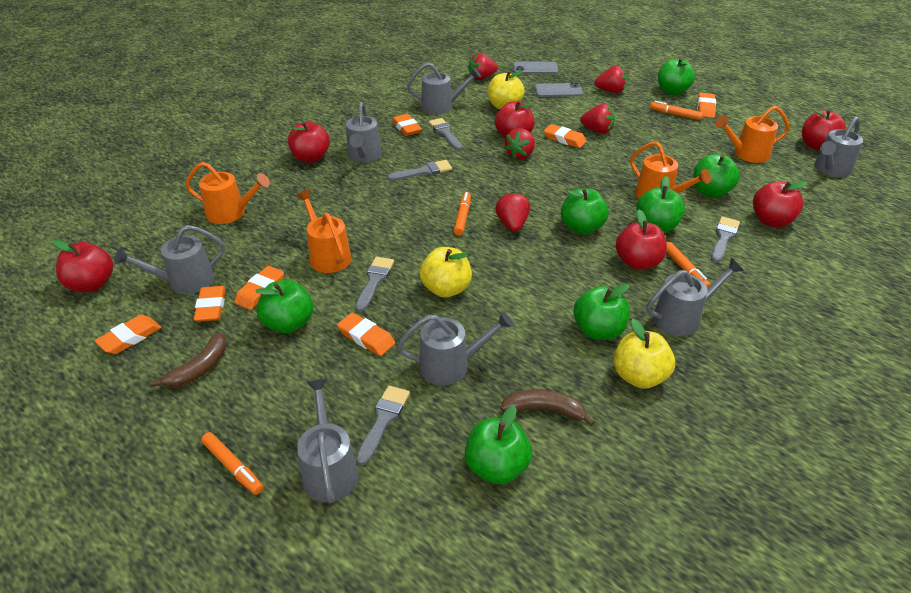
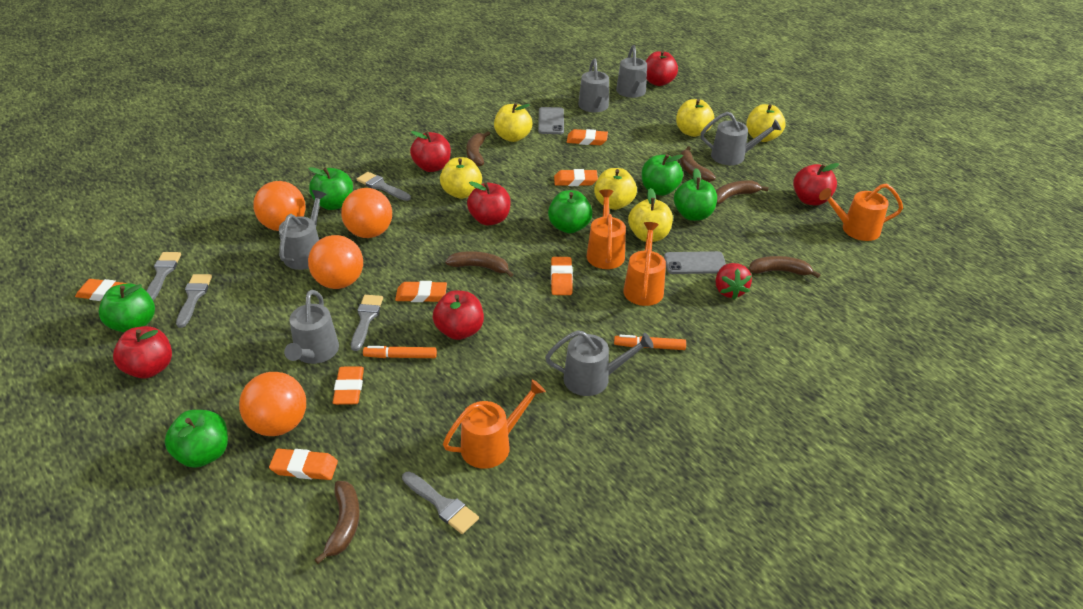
brown banana: [150,332,227,388] [500,389,595,426] = 2 -> [314,481,360,564] [445,251,513,277] [466,131,490,166] [680,146,716,182] [716,180,769,204] [749,256,821,278] = 6
green apple: [255,280,313,333] [465,406,532,484] [561,188,609,234] [574,284,630,340] [636,176,685,233] [658,58,695,95] [693,154,740,198] = 7 -> [99,283,155,332] [164,410,228,468] [308,167,353,210] [548,190,592,233] [642,154,683,196] [674,168,717,221] = 6
grey watering can: [115,225,225,294] [297,379,359,503] [346,102,382,163] [397,311,513,385] [407,62,481,115] [646,258,744,336] [814,116,863,177] = 7 -> [279,190,326,270] [284,290,339,364] [545,330,654,396] [578,59,609,112] [616,45,647,98] [701,112,781,165] = 6
orange ball: none = 0 -> [239,372,306,436] [253,181,306,231] [308,235,363,289] [341,188,392,238] = 4
orange marker: [201,432,263,495] [454,192,471,236] [650,101,703,120] [666,242,711,288] = 4 -> [363,346,437,358] [614,335,686,350] = 2
red strawberry: [468,53,498,80] [495,191,530,232] [504,128,535,159] [580,104,615,134] [594,66,627,93] = 5 -> [716,263,752,299] = 1
yellow apple: [419,247,472,298] [488,70,524,109] [614,319,675,389] = 3 -> [440,157,482,199] [494,103,532,142] [594,168,637,210] [628,188,673,242] [676,99,715,137] [746,104,786,142] = 6

